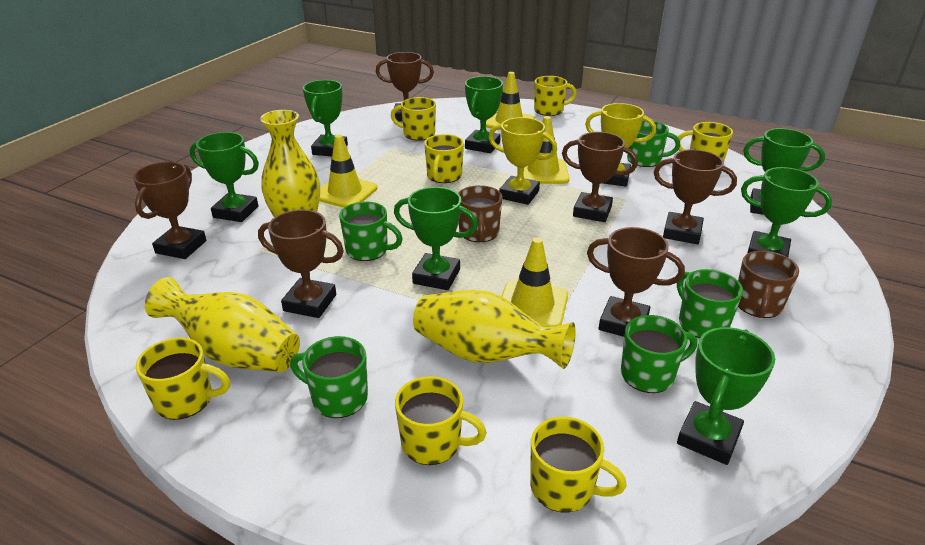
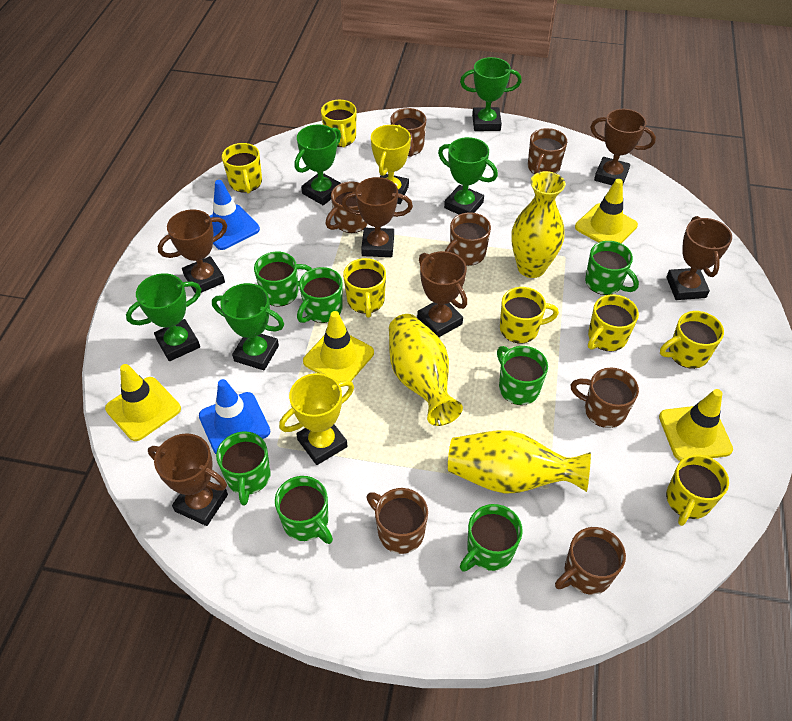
blue traffic cone: none = 0 -> [199,379,270,454] [210,180,260,250] = 2
brown mug: [458,185,503,242] [738,251,799,318] = 2 -> [326,182,368,233] [367,488,428,554] [390,108,426,157] [445,212,491,266] [528,128,567,174] [555,527,626,595] [571,368,639,428] = 7
green mug: [290,336,368,418] [339,202,403,261] [621,315,697,393] [627,120,680,167] [677,269,743,338] = 5 -> [216,431,271,506] [254,252,312,307] [275,476,333,544] [297,267,343,323] [460,504,523,572] [497,346,548,405] [585,241,639,295] = 7
green trophy: [190,132,259,222] [303,80,348,156] [394,187,478,290] [465,76,503,153] [677,327,775,465] [741,167,832,257] [743,128,825,215] = 7 -> [126,273,202,361] [212,283,284,370] [294,124,341,205] [438,137,498,214] [460,57,522,131] = 5

